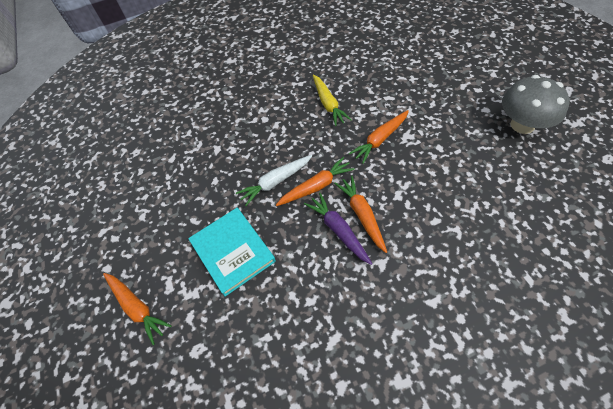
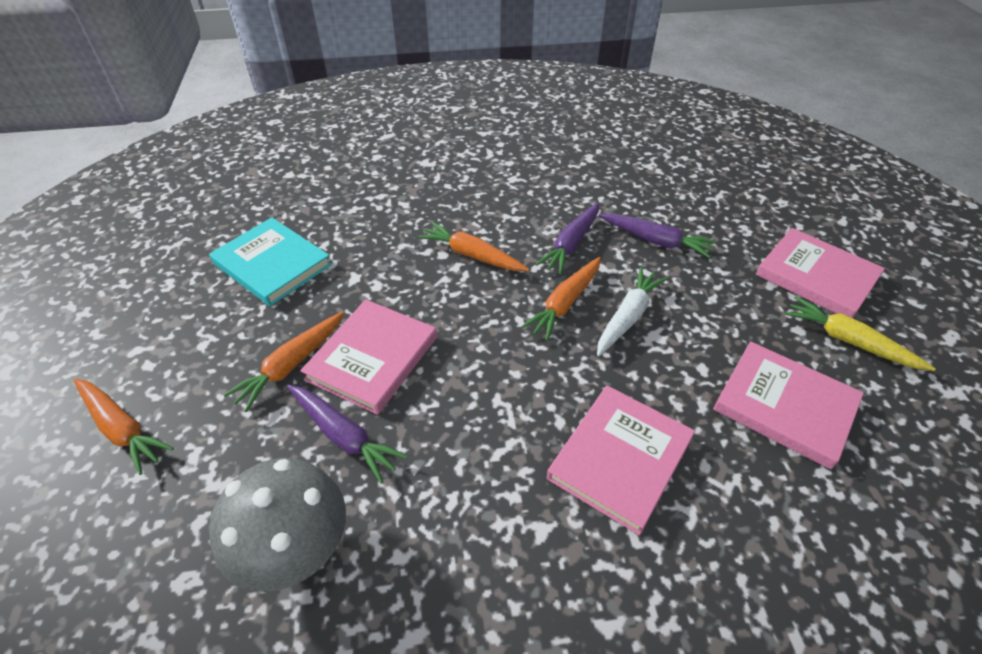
pink book: none = 0 -> [300,299,437,415] [547,386,695,535] [713,342,864,469] [756,228,885,318] = 4
purple carrot: [304,193,372,265] = 1 -> [287,385,408,484] [535,203,599,275] [599,213,717,258] = 3

